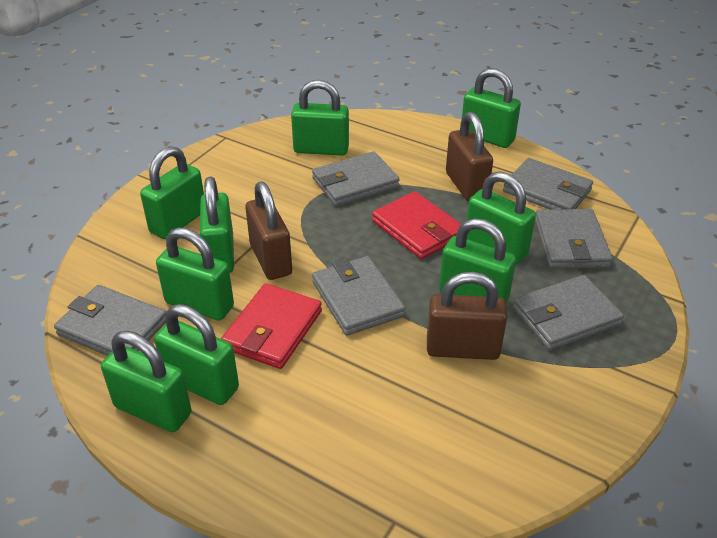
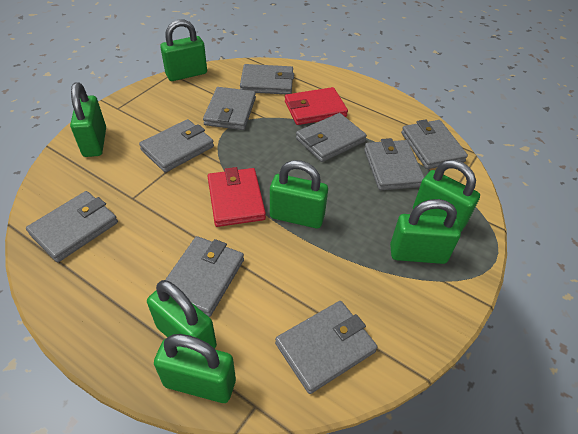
brown padlock: [245,182,292,280] [427,272,507,360] [446,112,493,202] = 3 -> none = 0
green padlock: [101,331,191,432] [140,146,204,239] [154,304,239,405] [156,228,234,321] [200,177,234,273] [291,80,349,155] [439,218,516,303] [462,68,521,148] [467,171,536,264] = 9 -> [70,82,106,157] [147,280,217,349] [154,334,236,403] [160,19,207,81] [270,160,328,229] [390,199,461,264] [413,160,480,232] = 7
grey wallet: [54,285,166,356] [312,151,400,206] [312,256,405,336] [503,158,593,209] [513,275,624,350] [535,209,612,269] = 6 -> [26,191,118,262] [139,119,214,173] [165,236,244,317] [203,87,256,130] [240,64,294,94] [275,301,377,394] [296,113,367,162] [364,138,424,190] [401,119,468,169] = 9

